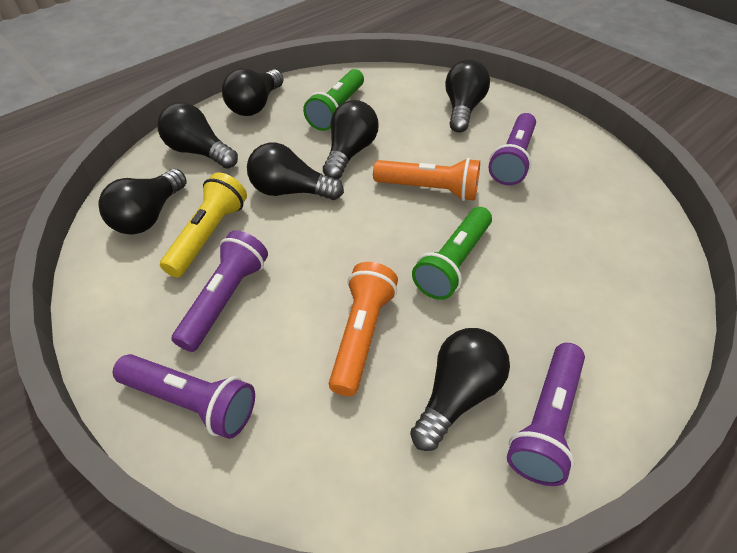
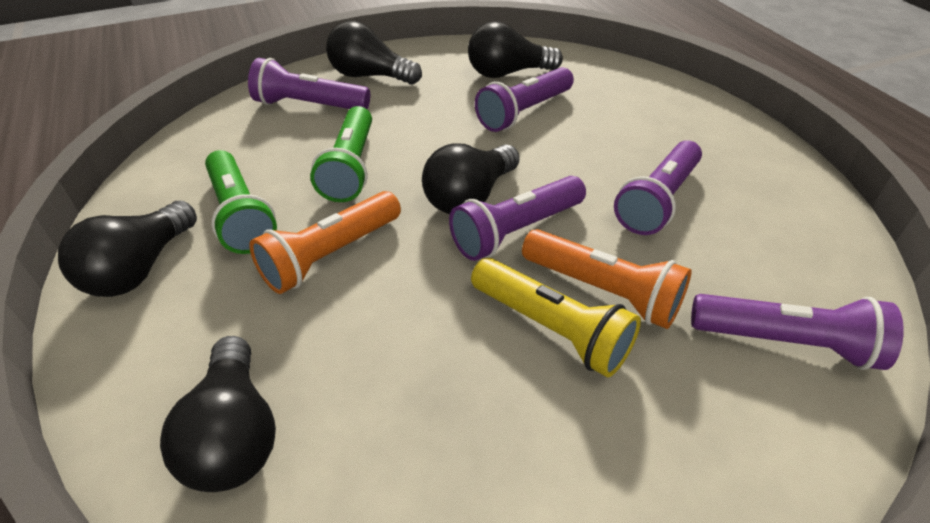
black light bulb: [98,169,187,234] [157,102,238,169] [222,69,284,116] [247,143,344,200] [323,100,379,179] [410,328,510,451] [445,59,490,132] = 7 -> [58,201,197,297] [160,336,276,492] [326,21,422,85] [422,144,520,214] [468,21,563,78] = 5
purple flashlight: [113,354,255,439] [171,230,268,352] [489,113,536,185] [507,343,585,486] = 4 -> [248,58,370,109] [449,176,586,261] [475,67,574,132] [614,140,702,235] [691,294,904,370] = 5

